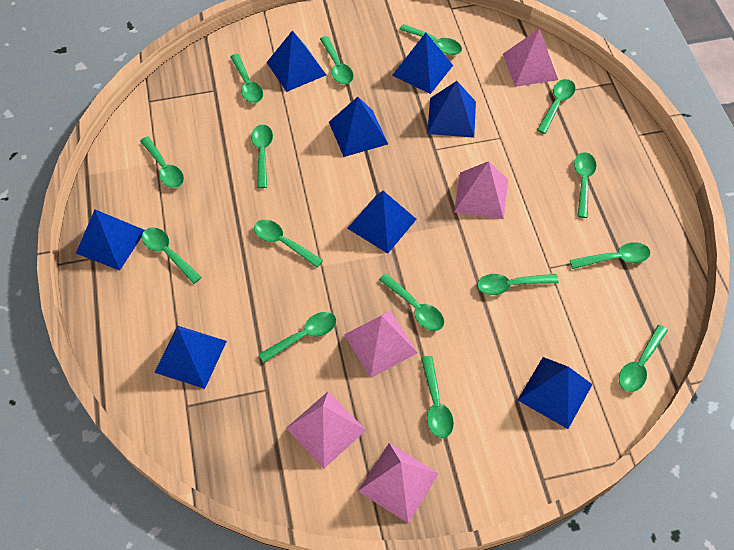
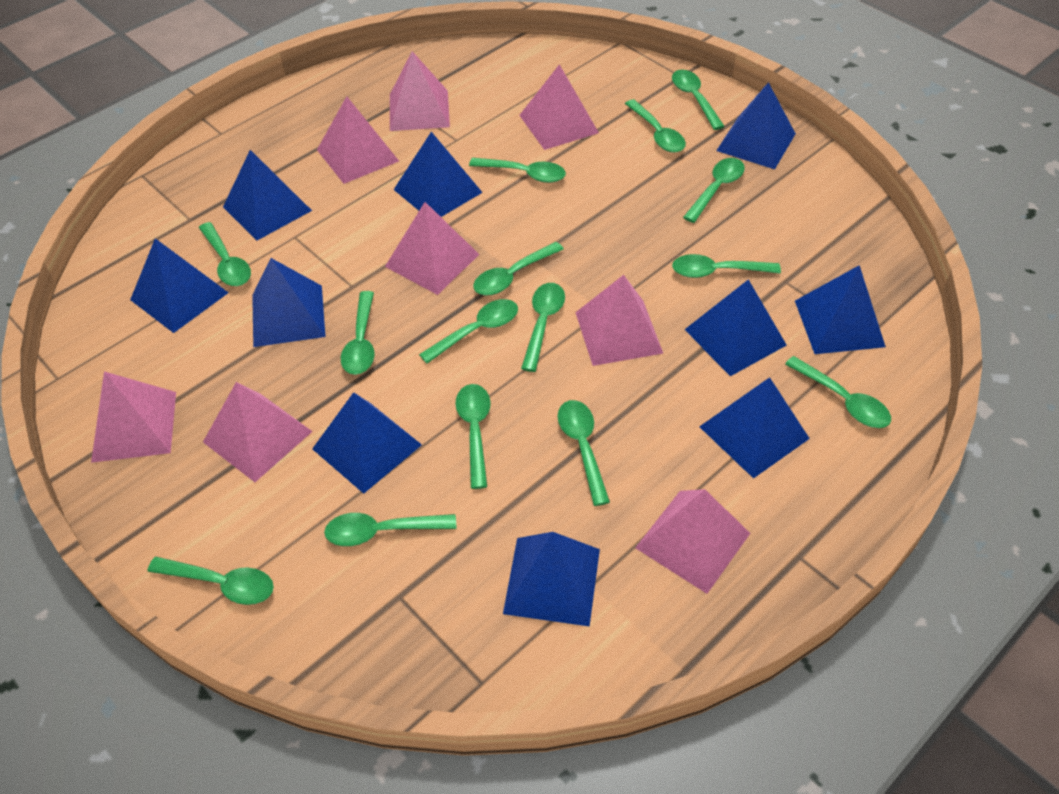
blue pyramid: [76,210,145,271] [154,326,227,389] [267,30,326,92] [329,97,388,157] [347,191,417,254] [392,33,453,94] [427,81,476,138] [518,357,593,429] = 8 -> [130,238,229,333] [223,150,312,241] [252,258,326,347] [312,392,422,494] [394,132,483,217] [503,532,600,627] [684,279,787,376] [699,377,810,479] [716,82,796,169] [795,265,886,354] = 10
pink pyramid: [286,392,366,468] [344,311,418,378] [358,443,439,523] [454,161,508,219] [503,29,558,87] = 5 -> [91,372,176,463] [203,382,313,482] [317,96,399,184] [385,202,479,295] [390,51,450,131] [519,64,599,150] [575,275,663,366] [635,489,750,594] = 8

